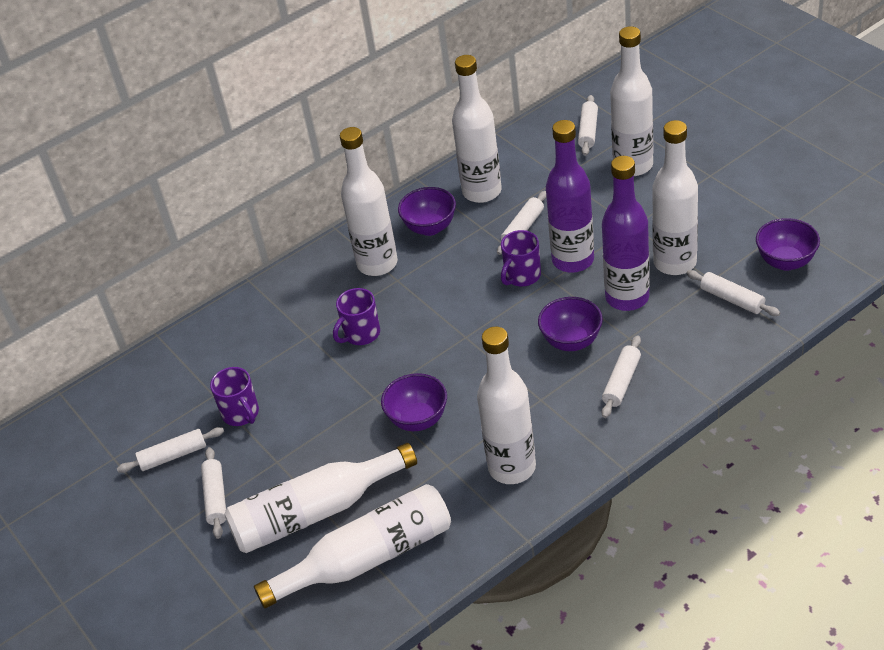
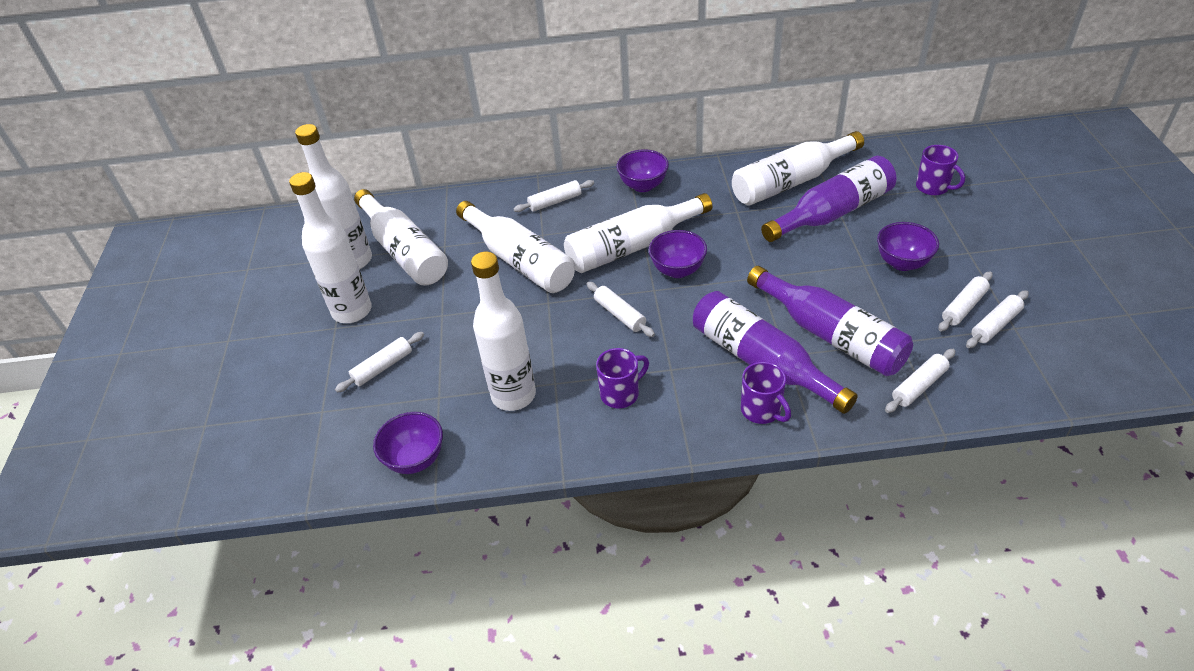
purple bottle: [546,120,594,273] [602,156,650,311] = 2 -> [693,291,858,414] [747,266,913,376] [761,156,896,242] = 3

